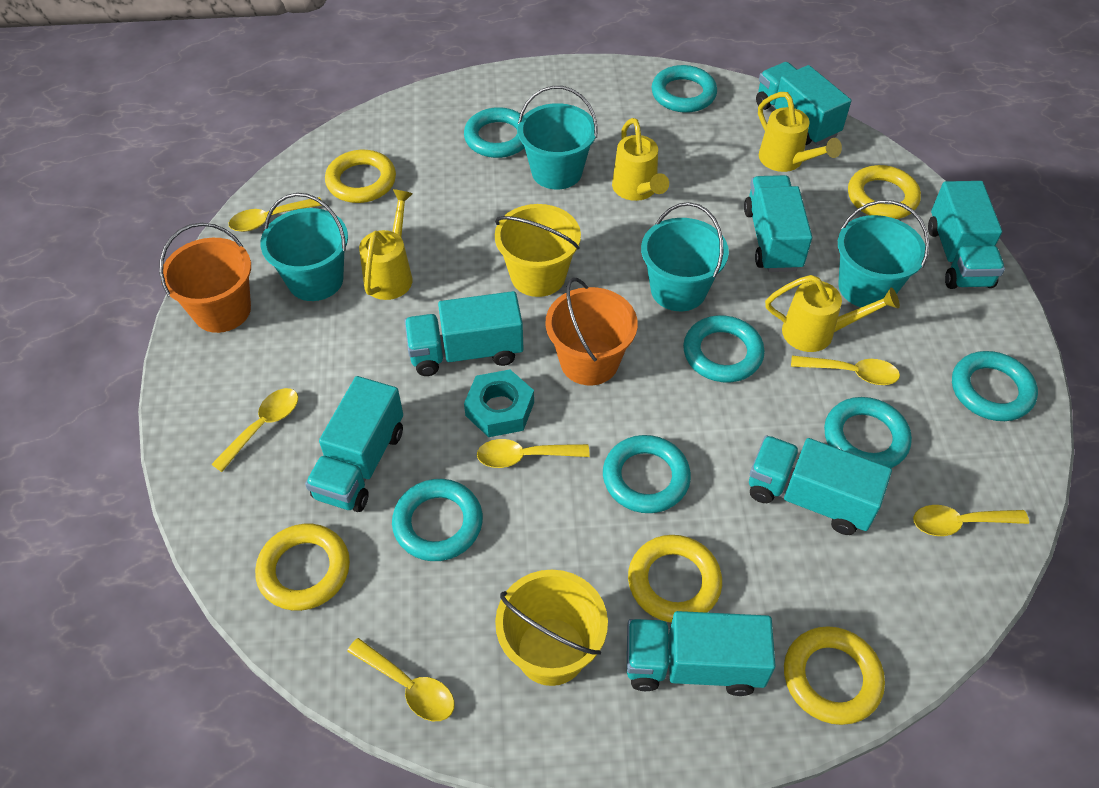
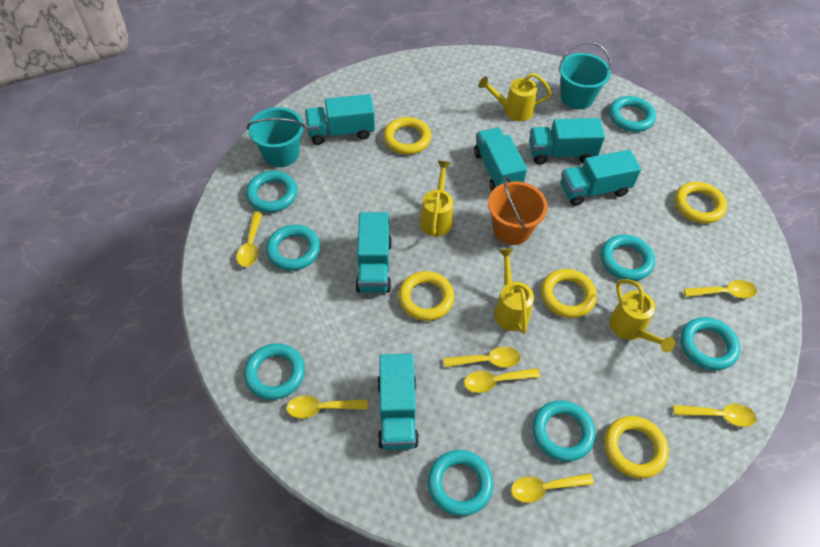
orange bucket: [159,223,251,333] [546,278,638,386] = 2 -> [488,176,548,245] = 1
turquoise bucket: [260,193,348,301] [518,86,598,190] [641,202,729,311] [838,200,929,307] = 4 -> [247,107,305,167] [558,41,612,109] = 2
turquoise nut: [464,370,534,437] = 1 -> none = 0
turquoise ring: [392,479,483,561] [464,107,525,158] [603,435,691,513] [651,65,717,113] [683,315,765,382] [824,397,912,468] [952,351,1038,421] = 7 -> [244,343,305,400] [246,171,297,213] [266,225,320,271] [427,450,493,516] [532,400,595,462] [601,235,655,281] [609,96,656,132] [680,317,740,370] = 8
turquoise truck: [305,376,403,512] [404,291,523,376] [627,611,775,696] [744,175,812,272] [749,436,892,535] [756,62,851,145] [928,181,1005,289] = 7 -> [305,94,375,145] [355,212,392,292] [377,354,419,450] [474,128,527,191] [529,118,605,165] [560,150,641,206] = 6
yellow bucket: [495,204,581,297] [495,570,608,686] = 2 -> none = 0
yellow spoon: [211,388,298,472] [229,197,322,232] [347,638,455,721] [477,439,590,468] [791,356,900,385] [913,505,1029,536] = 6 -> [237,212,263,267] [287,396,368,419] [444,347,521,368] [464,368,540,393] [511,473,594,503] [673,404,757,427] [684,280,757,299] = 7

